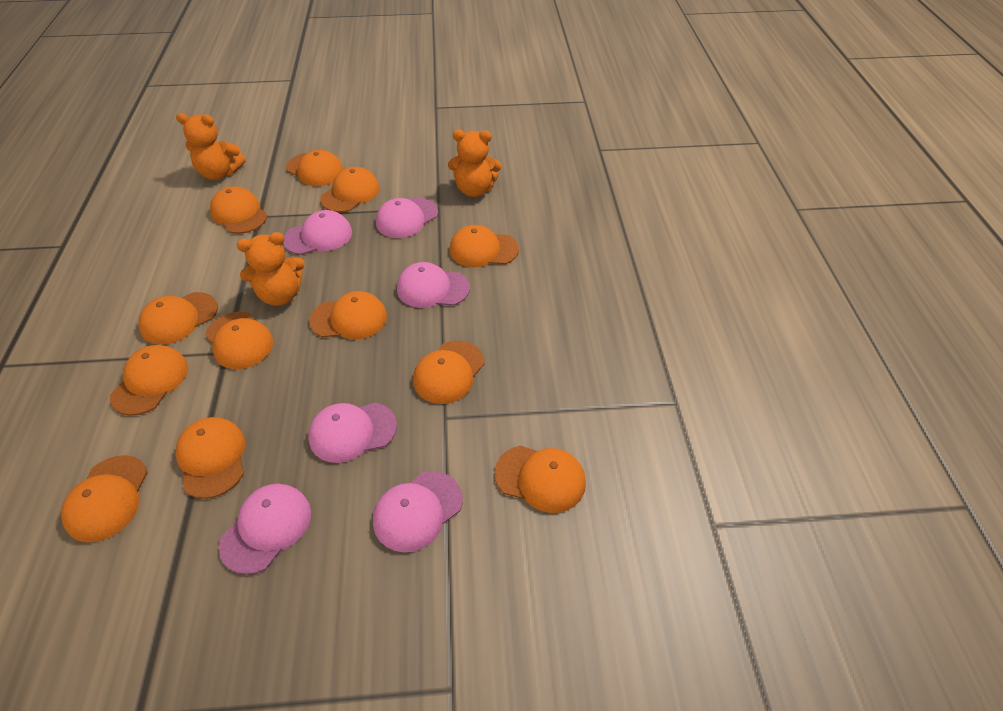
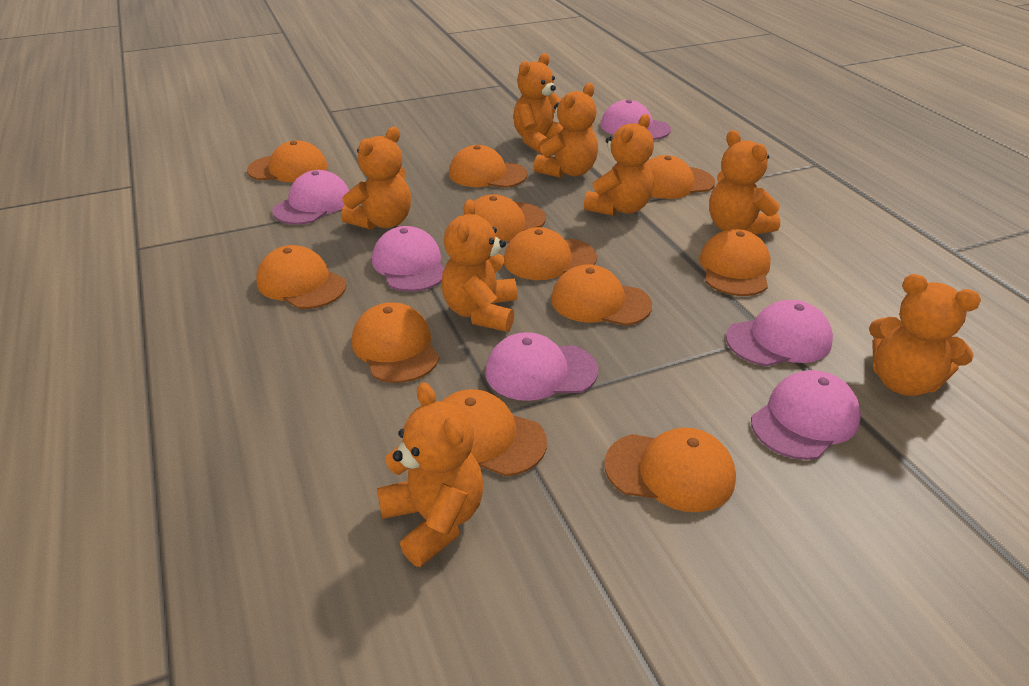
orange cap: [61,455,148,542] [110,345,188,416] [139,292,218,345] [175,417,245,499] [205,312,273,369] [210,186,268,234] [286,150,344,186] [309,291,387,339] [320,167,380,212] [413,341,484,404] [449,225,519,267] [494,446,586,513] = 12 -> [247,140,327,182] [256,245,347,309] [352,302,439,383] [441,389,547,476] [449,145,528,188] [473,194,546,242] [504,227,597,280] [551,264,652,326] [604,428,736,512] [646,155,715,199] [699,229,771,296] = 11
orange teddy bear: [176,113,246,180] [237,232,305,306] [448,130,502,197] = 3 -> [341,127,411,230] [377,382,484,567] [442,199,517,332] [513,53,564,154] [533,83,598,178] [584,114,654,216] [709,130,780,235] [869,274,981,396] = 8

